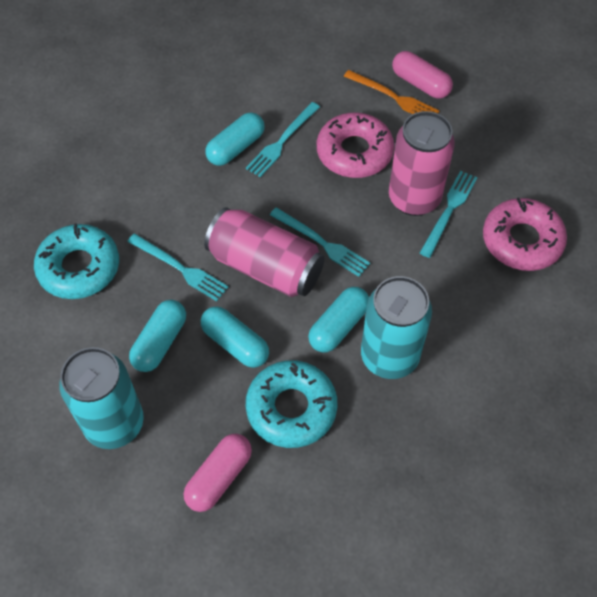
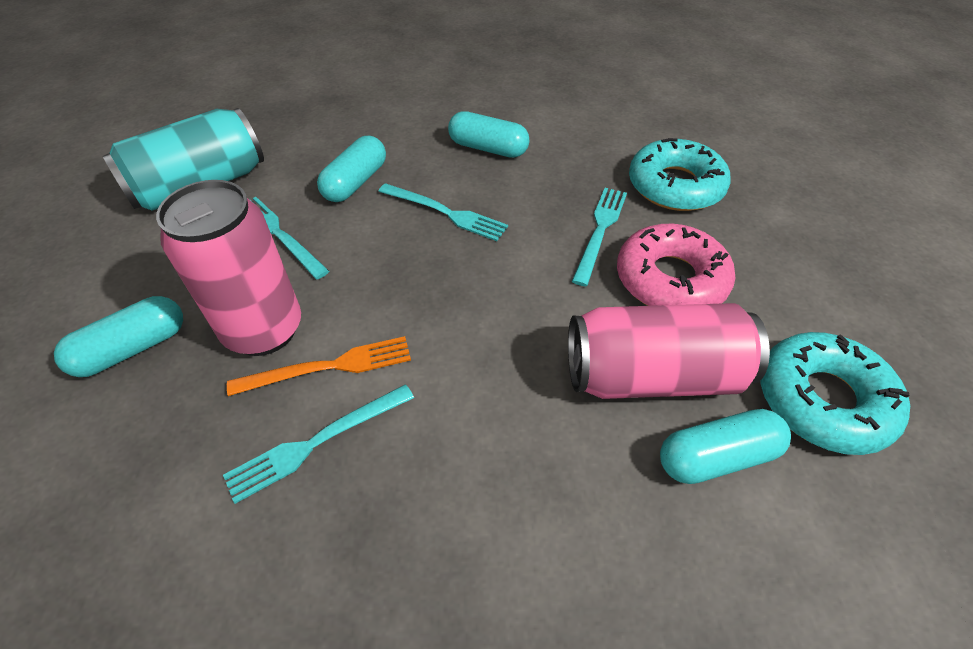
pink capsule: [184,434,252,512] [392,51,453,99] = 2 -> none = 0
pink donut: [317,113,394,178] [483,198,567,271] = 2 -> [617,224,735,306] = 1
turquoise can: [59,347,144,449] [361,276,432,379] = 2 -> [103,108,264,211] = 1

